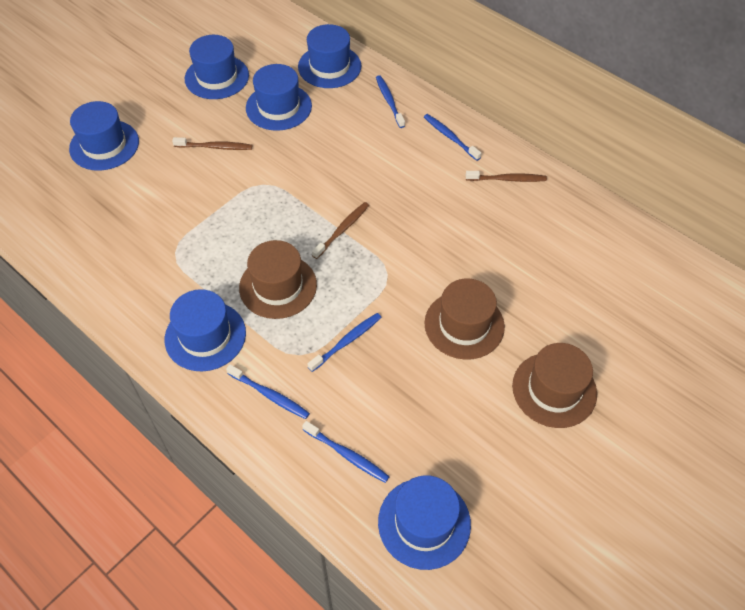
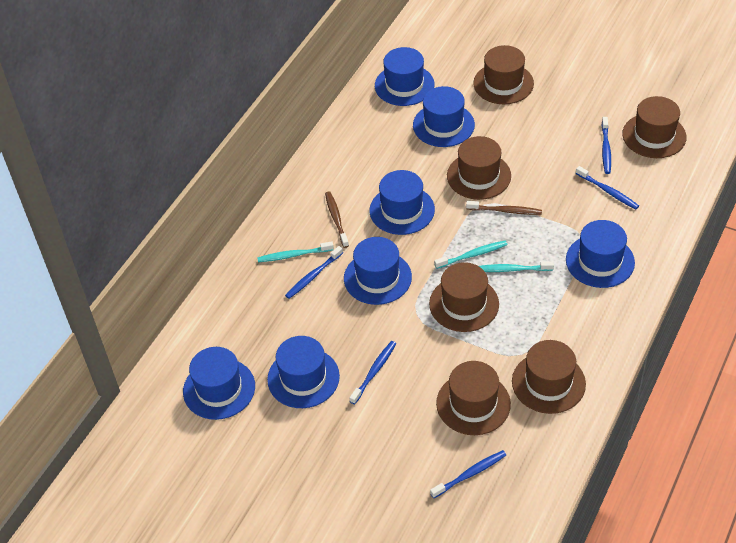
blue hat: [69,101,139,171] [165,289,246,371] [185,35,249,99] [246,64,312,131] [298,24,361,88] [378,475,471,570] = 6 -> [183,347,255,420] [267,336,340,408] [344,237,412,305] [370,170,435,235] [375,47,434,106] [413,86,475,147] [566,220,635,288] = 7
brown hat: [239,240,317,319] [424,278,505,360] [512,343,597,428] = 3 -> [429,262,499,332] [436,361,511,435] [447,136,511,200] [473,45,534,104] [512,340,586,414] [622,96,687,158] = 6
brown toothbrush: [172,137,252,150] [312,202,369,259] [466,171,547,182] = 3 -> [325,191,349,248] [466,201,542,215] = 2
turquoise toothbrush: none = 0 -> [257,242,334,262] [434,241,507,269] [479,261,554,272] = 3

